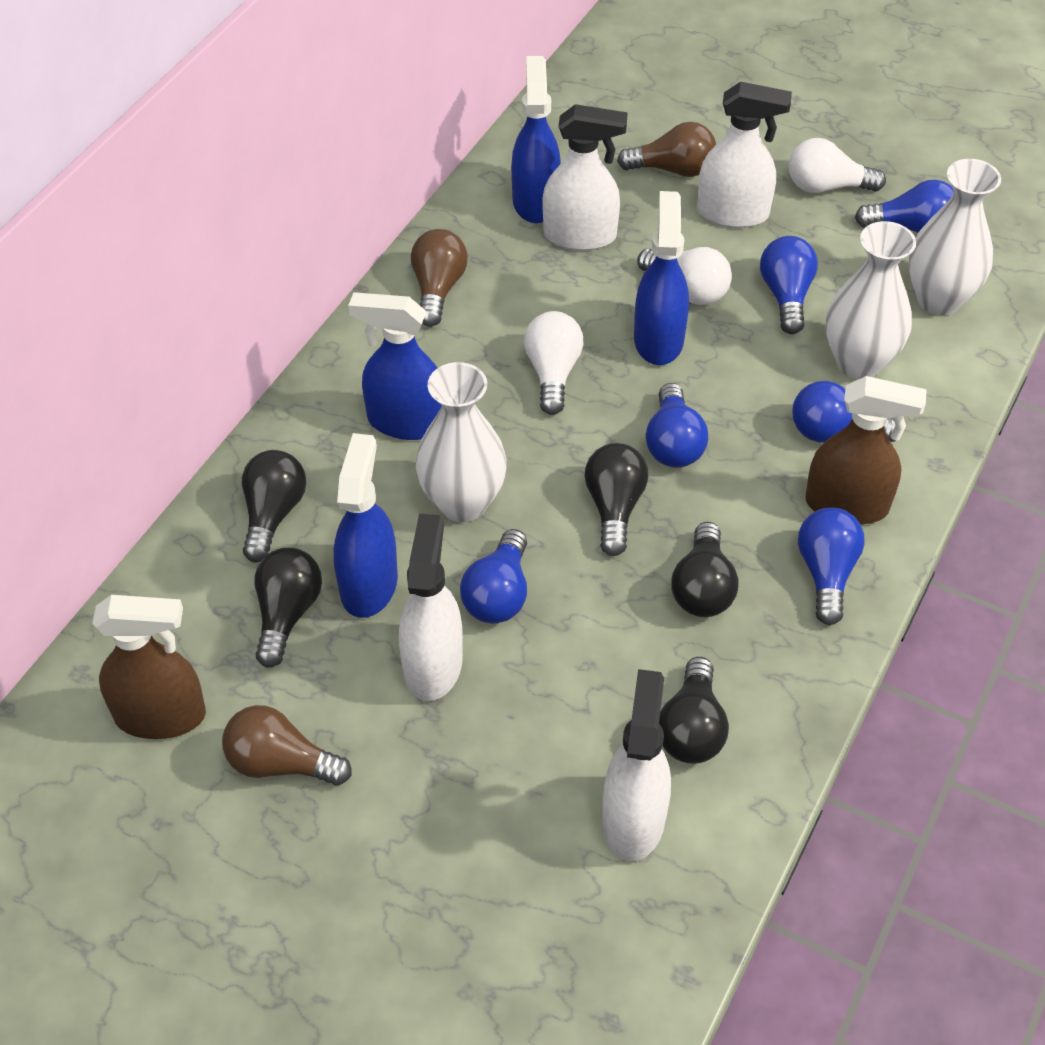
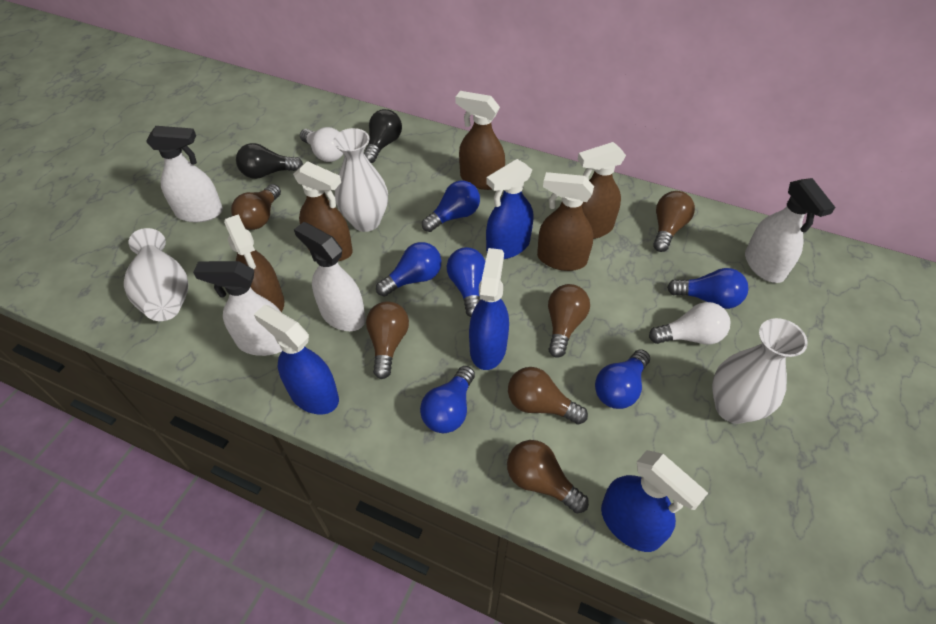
black light bulb: [242,450,306,562] [254,548,322,668] [585,443,648,556] [659,657,729,764] [671,522,738,617] = 5 -> [236,143,303,179] [364,109,402,163] = 2
brown light bulb: [222,705,352,786] [411,229,468,327] [617,122,716,177] = 3 -> [231,184,281,230] [366,302,409,379] [507,440,589,513] [508,367,588,424] [548,284,590,358] [653,191,695,252] = 6
brown spray bottle: [92,595,206,739] [805,376,927,525] = 2 -> [224,214,284,312] [293,161,353,261] [455,91,505,190] [537,172,594,271] [578,142,626,239] = 5
white light bulb: [524,311,583,415] [637,247,732,305] [789,138,886,193] = 3 -> [300,127,343,162] [649,302,730,344] = 2

